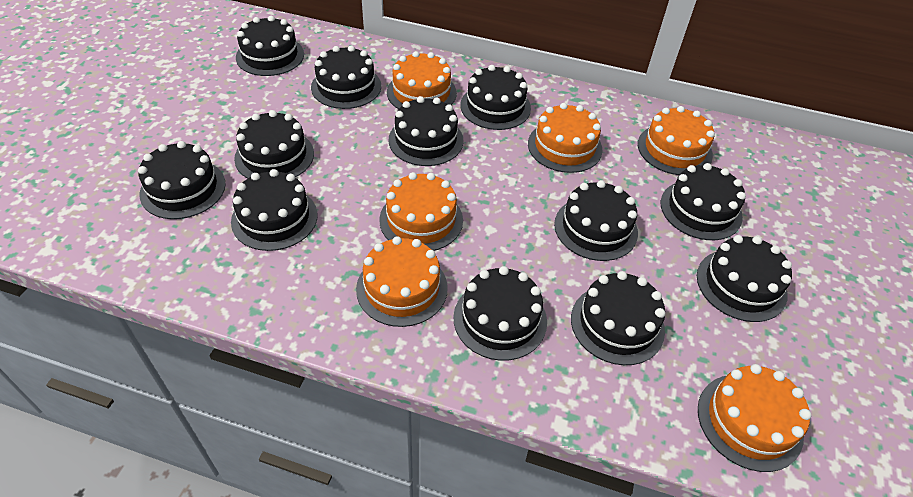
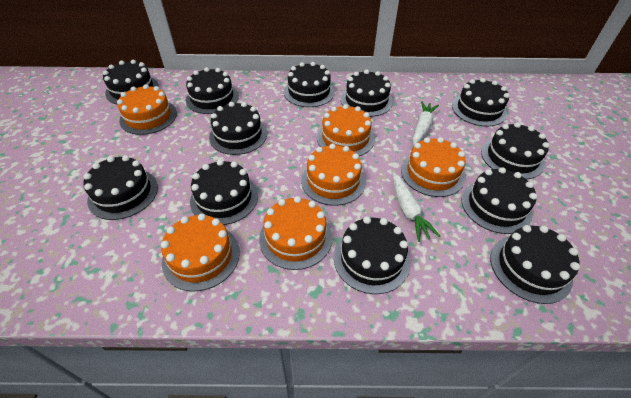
white carrot: none = 0 -> [393,172,440,242] [413,101,439,145] = 2

